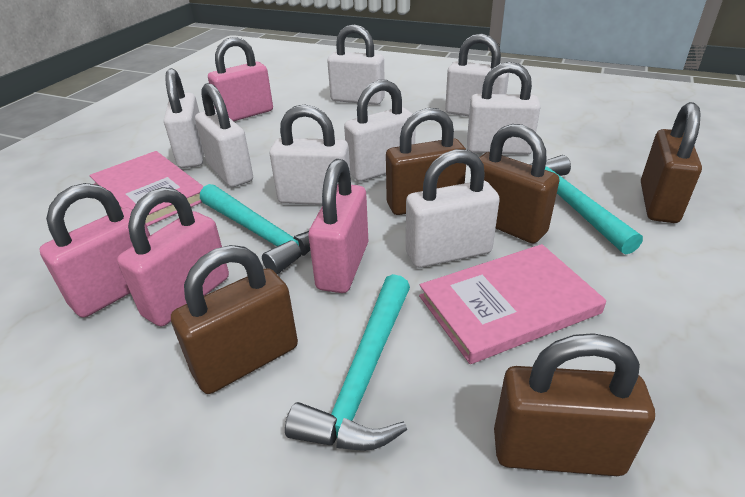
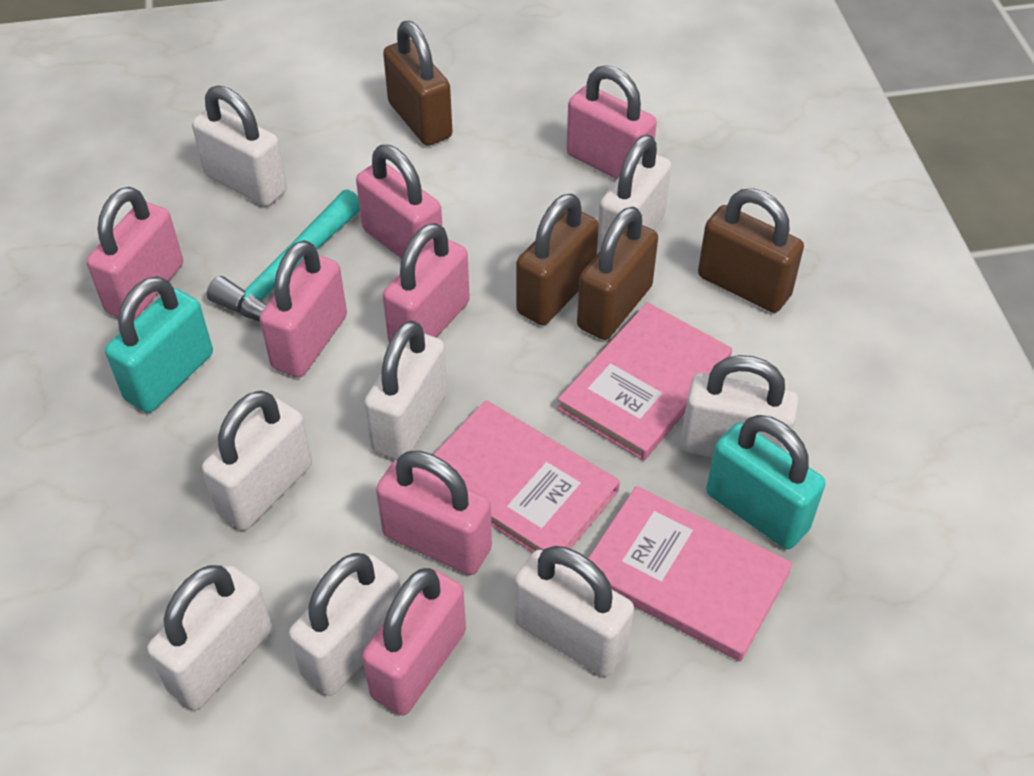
brown padlock: [171,245,298,394] [386,108,466,215] [470,124,560,244] [494,333,655,476] [641,102,702,223] = 5 -> [383,21,453,146] [516,193,599,325] [577,207,658,340] [698,188,804,313] = 4
pink book: [89,151,204,226] [419,244,606,364] = 2 -> [426,400,620,553] [557,302,732,461] [588,486,793,662] = 3
pink padlock: [40,183,150,318] [117,187,229,326] [208,37,273,121] [308,159,368,293] = 4 -> [86,187,183,320] [260,240,347,377] [356,145,442,259] [362,568,466,716] [376,451,492,575] [383,223,470,342] [566,65,657,179] = 7
turquoise hammer: [200,184,310,275] [285,274,410,451] [529,155,643,254] = 3 -> [207,189,360,321] = 1
turquoise padlock: none = 0 -> [105,276,213,413] [706,415,826,549] = 2

